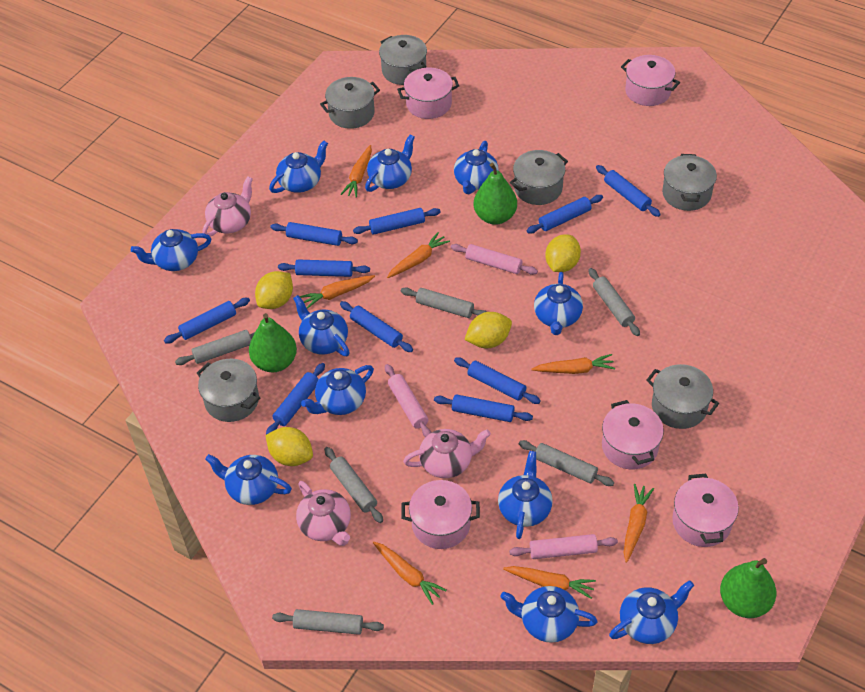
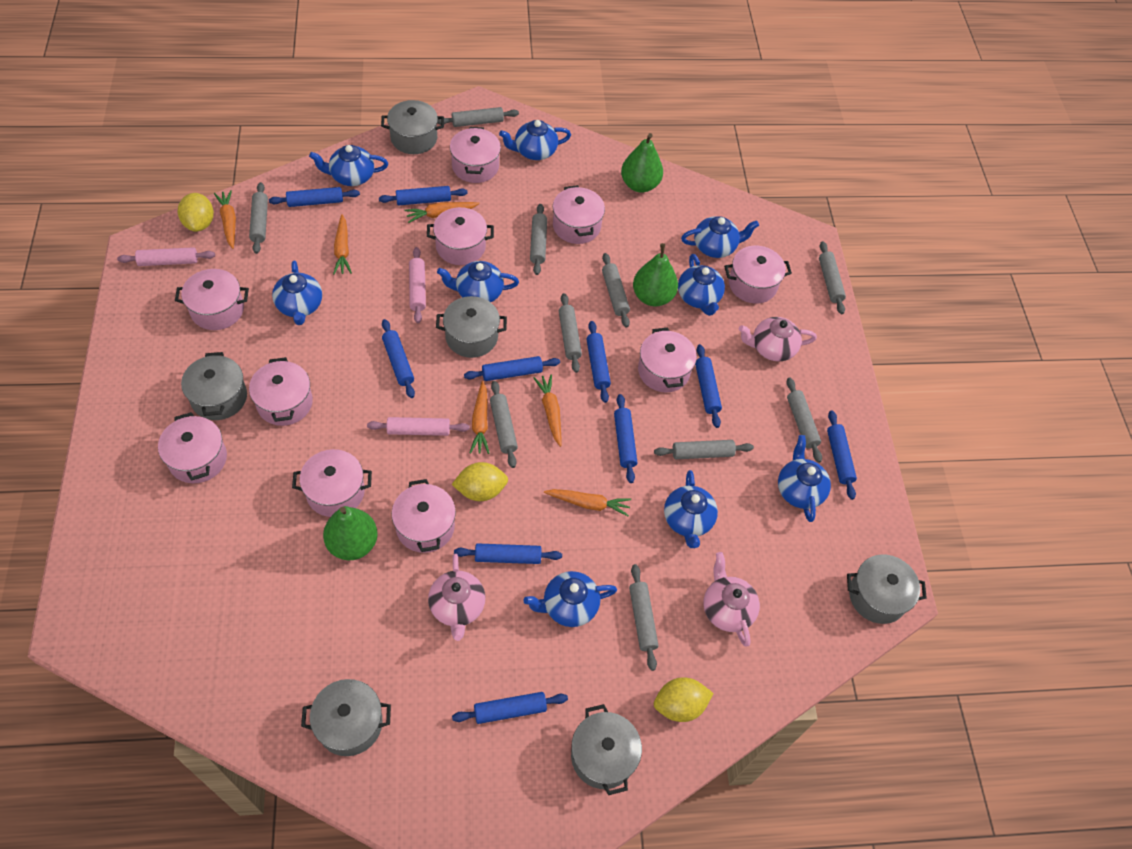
blue teapot: [131,229,211,271] [205,454,292,505] [269,140,328,193] [293,295,350,356] [301,365,374,415] [365,134,415,192] [454,141,499,194] [498,451,552,539] [500,586,597,643] [534,272,583,335] [609,580,694,644] = 11 -> [272,260,322,325] [309,145,388,186] [437,261,519,302] [499,120,571,160] [523,571,617,627] [664,470,718,548] [678,254,725,316] [681,216,759,258] [778,435,831,522] = 9
grey rolling pin: [175,330,255,365] [272,609,384,635] [324,447,383,523] [401,287,487,318] [519,440,614,486] [588,268,640,336] = 6 -> [249,182,268,254] [437,107,519,127] [490,381,518,468] [530,204,547,275] [559,293,582,373] [602,253,630,328] [629,564,659,671] [654,440,754,459] [786,377,822,463] [819,241,846,314] = 10
orange carrot: [299,275,375,309] [341,145,372,198] [373,542,447,605] [387,232,450,278] [503,566,596,599] [532,354,615,374] [624,484,654,563] = 7 -> [214,190,236,249] [333,214,352,275] [405,202,480,223] [470,381,489,454] [534,374,561,447] [544,489,631,516] = 6
pink pot: [397,68,459,119] [401,480,480,549] [602,400,664,469] [621,55,680,106] [672,474,739,547] = 5 -> [158,412,227,483] [175,269,249,330] [249,357,313,426] [292,449,372,517] [392,479,456,553] [427,207,494,265] [450,127,501,183] [553,185,605,244] [638,328,697,392] [724,246,792,304] = 10
yellow lemon: [255,271,293,309] [265,427,313,466] [464,312,512,348] [545,234,581,272] = 4 -> [178,193,214,232] [451,462,508,501] [654,677,714,722] = 3

